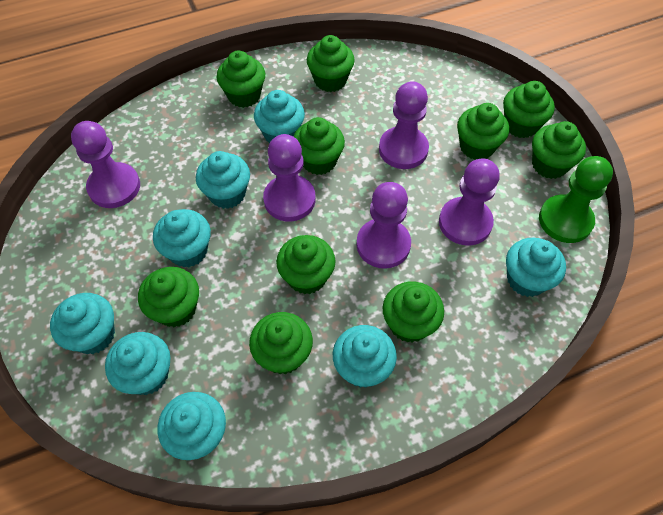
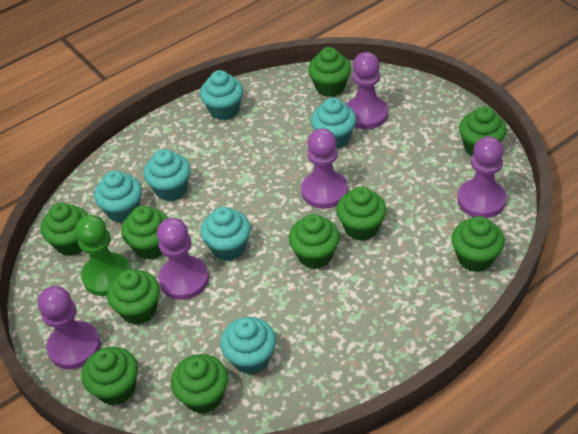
turquoise cupcake: [50,293,115,354] [105,332,171,395] [153,209,211,267] [157,392,226,460] [196,151,250,209] [254,90,305,144] [333,325,397,388] [506,237,566,297] = 8 -> [94,170,142,223] [143,149,190,201] [200,70,243,120] [200,207,251,261] [220,317,276,375] [311,97,356,149] = 6

